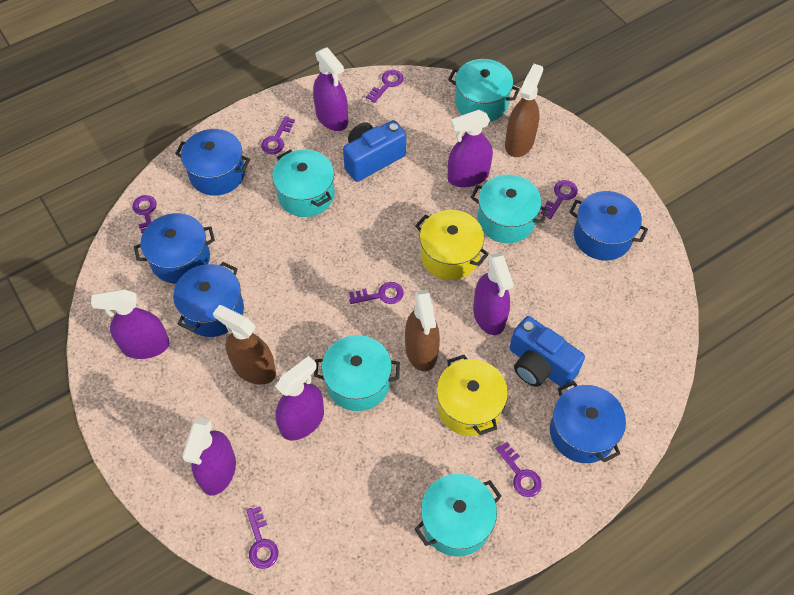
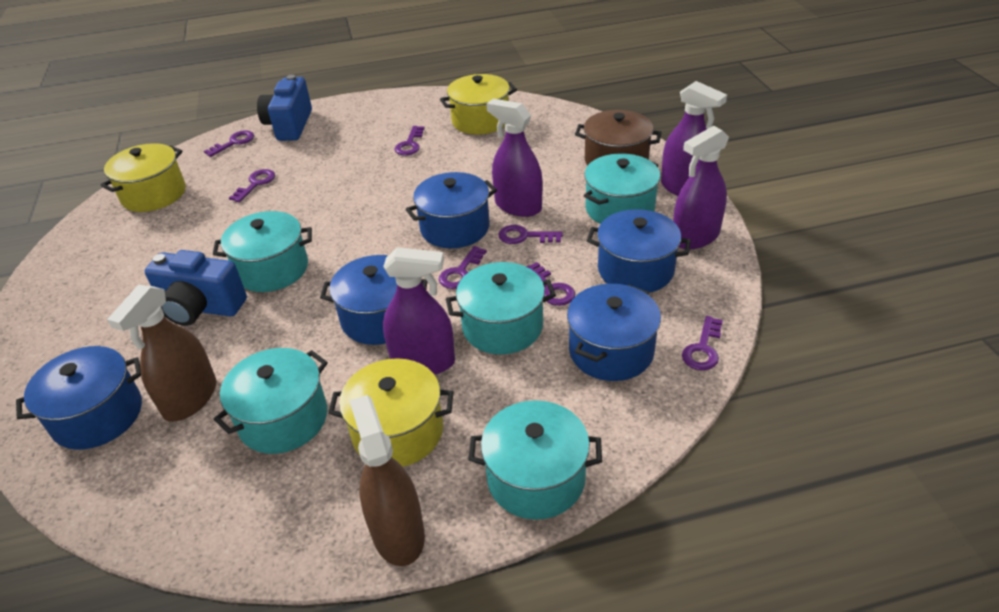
brown pot: none = 0 -> [575,110,662,166] = 1
brown spray bottle: [213,305,276,385] [405,290,440,371] [505,64,543,157] = 3 -> [107,285,216,422] [349,395,425,566] = 2
purple spray bottle: [91,289,170,359] [182,418,236,496] [275,356,324,441] [313,47,348,131] [448,110,493,187] [473,253,514,335] = 6 -> [383,247,455,375] [486,99,543,217] [661,81,727,196] [673,126,729,249] = 4
yellow pot: [415,210,489,280] [437,355,508,436] = 2 -> [100,143,186,212] [328,358,454,466] [440,74,517,135] = 3

